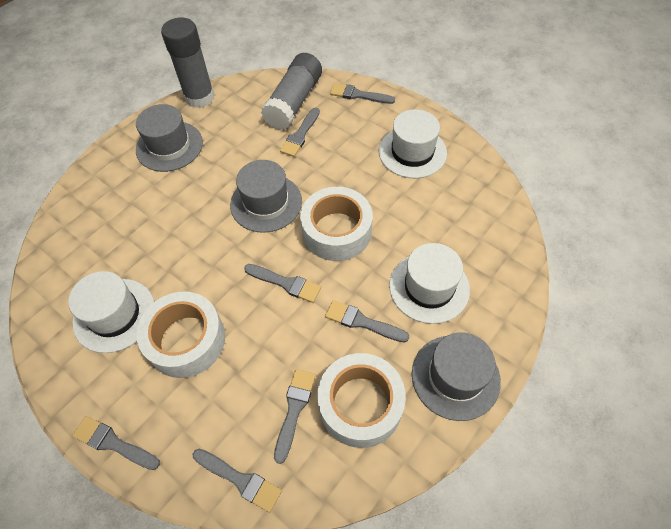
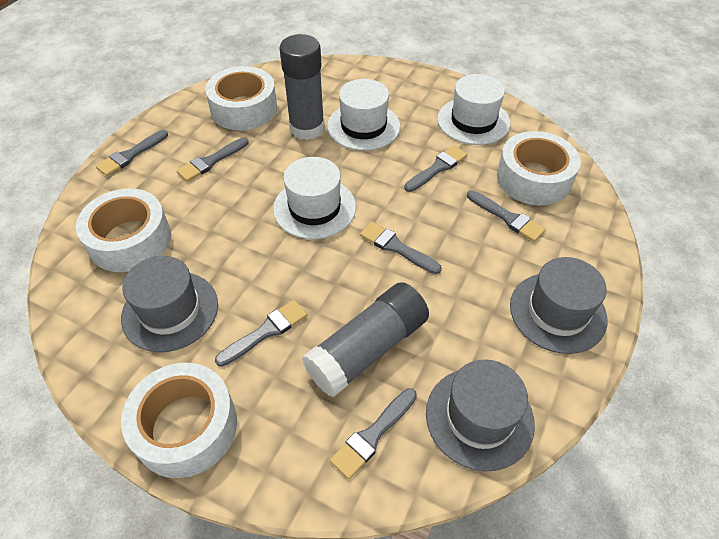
white tape: [136,292,225,378] [300,187,373,261] [317,353,406,448] = 3 -> [76,188,171,272] [121,363,237,478] [205,66,277,130] [497,131,581,205] = 4

